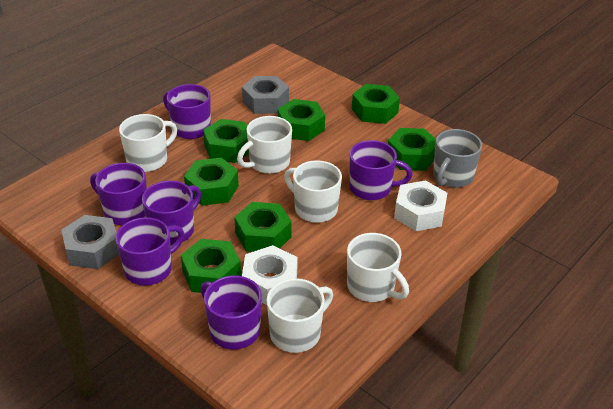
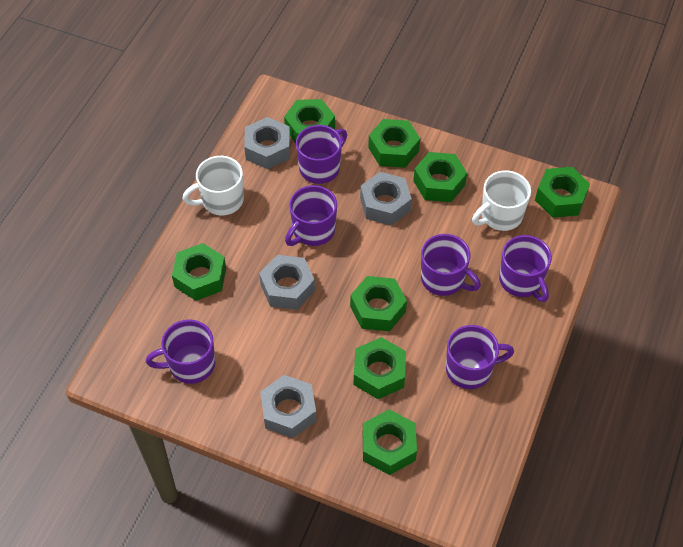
green nut: [181,239,241,293] [184,158,239,206] [203,119,249,163] [234,202,292,252] [277,99,325,141] [352,84,400,124] [388,128,436,171] = 7 -> [172,243,226,301] [284,99,335,143] [350,276,407,332] [354,337,406,399] [363,409,417,475] [368,119,420,168] [413,152,467,202] [535,167,590,218] = 8
grey mug: [433,129,482,188] = 1 -> none = 0
grey nut: [61,215,119,269] [242,76,289,114] = 2 -> [244,117,290,169] [259,255,315,310] [260,375,317,438] [360,172,412,226] = 4
white mug: [119,114,177,172] [237,116,292,174] [267,278,333,353] [284,160,342,223] [347,233,409,302] = 5 -> [182,156,244,216] [472,170,531,231] = 2
white nut: [242,245,298,305] [394,180,447,231] = 2 -> none = 0

